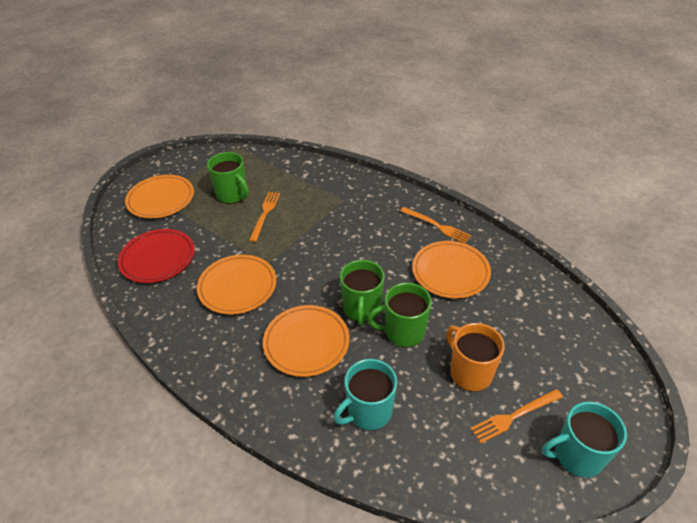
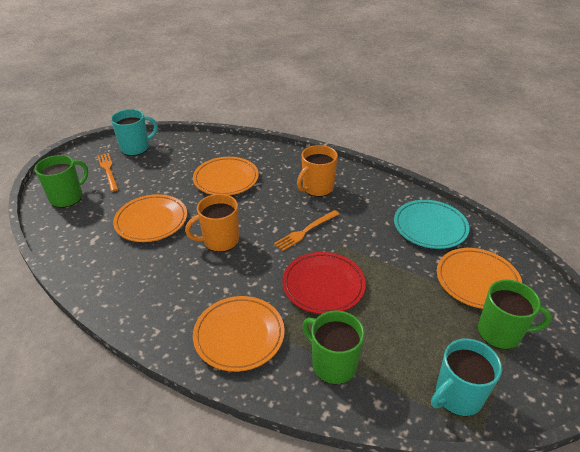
orange fork: [249,192,280,242] [400,207,472,243] [470,389,563,444] = 3 -> [97,153,119,192] [274,210,339,251] = 2
orange mug: [446,323,505,392] = 1 -> [185,194,239,252] [297,145,338,197] = 2
turquoise plate: none = 0 -> [394,200,469,249] = 1

